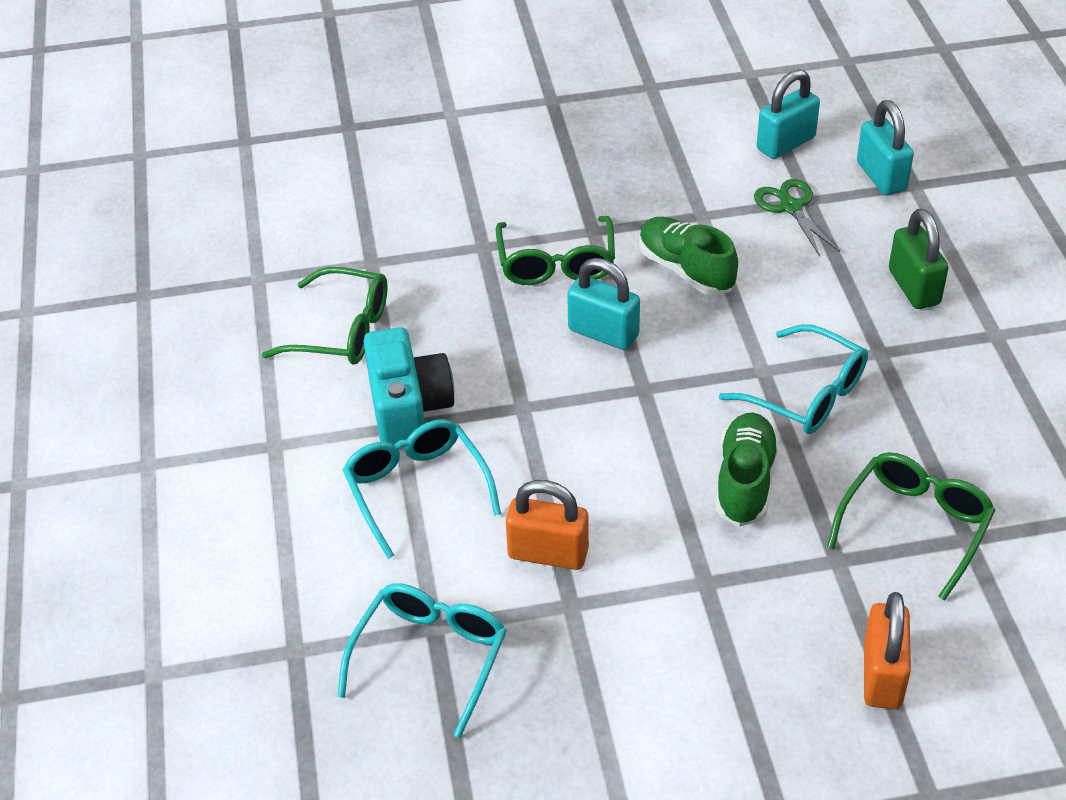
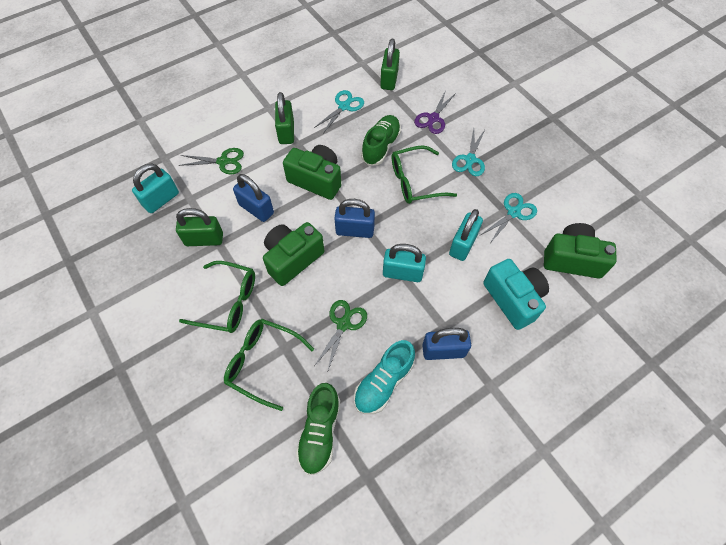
blue padlock: none = 0 -> [233,174,274,222] [334,199,375,238] [422,328,471,360] = 3
green camera: none = 0 -> [263,222,324,286] [283,145,341,200] [544,223,617,279] = 3
green padlock: [889,209,948,309] = 1 -> [176,208,223,246] [275,92,294,144] [380,39,400,90] = 3
green scissors: [754,179,840,256] = 1 -> [179,148,244,174] [314,300,367,373] = 2
orange padlock: [506,480,589,570] [864,592,911,709] = 2 -> none = 0
purple scissors: none = 0 -> [414,90,456,134] = 1
turquoise glasses: [337,583,507,738] [343,419,501,559] [719,324,868,434] = 3 -> none = 0
turquoise scissors: none = 0 -> [314,90,364,132] [452,129,485,176] [481,193,537,242] = 3
turquoise shoe: none = 0 -> [354,340,415,414] = 1

